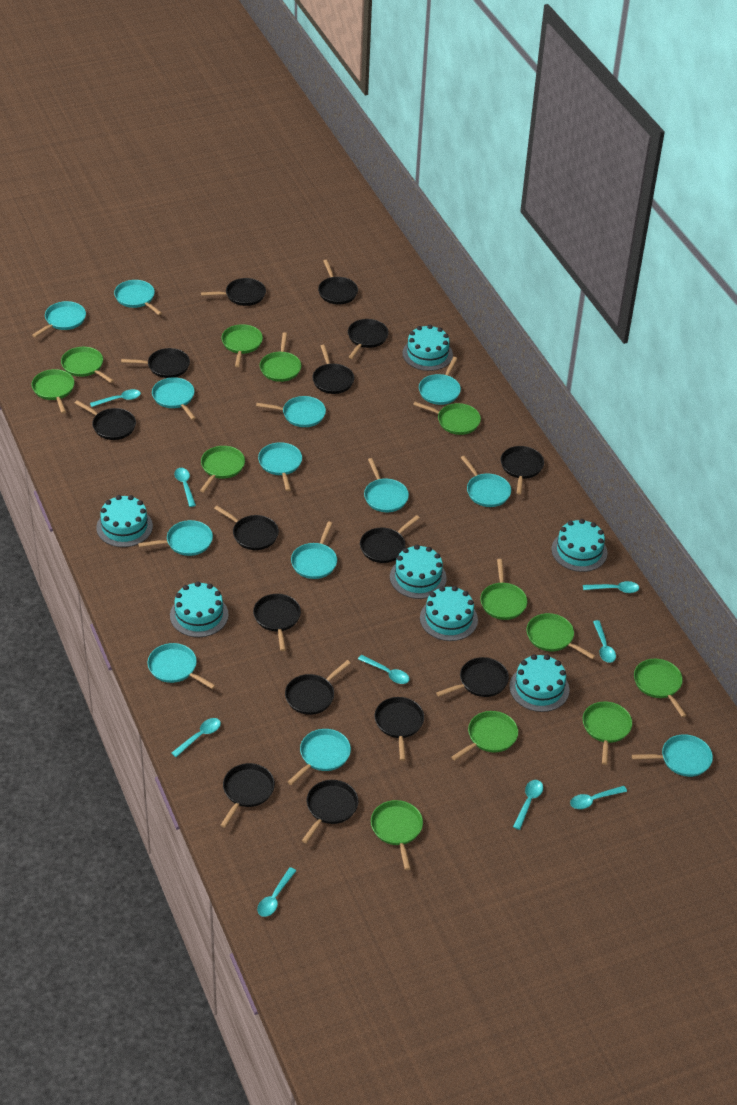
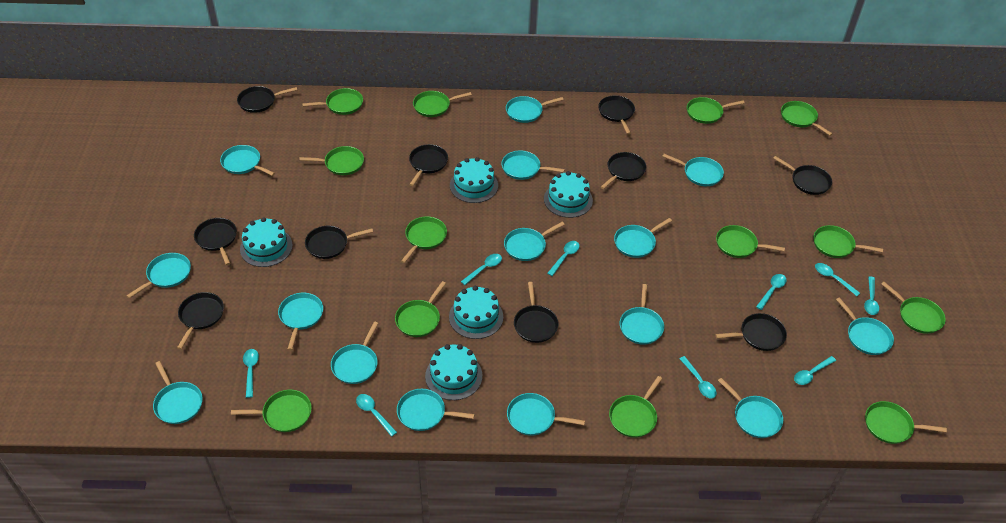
black pan: [75,400,136,440] [121,348,190,378] [201,278,266,306] [214,506,279,550] [221,763,275,827] [253,594,301,651] [285,660,351,715] [302,780,359,843] [312,345,354,394] [318,260,358,304] [348,319,389,359] [360,515,420,563] [374,697,424,761] [436,657,509,697] [501,446,544,495] = 15 -> [177,292,224,349] [194,218,237,265] [237,86,297,113] [305,226,373,259] [409,144,448,186] [514,282,559,343] [598,95,635,134] [601,152,646,189] [716,313,787,351] [773,156,832,195] = 10
green pan: [32,369,74,414] [61,347,114,383] [200,446,245,492] [221,324,263,367] [260,332,301,382] [371,800,423,870] [413,402,481,435] [451,711,518,760] [480,559,527,620] [526,613,595,659] [583,701,632,765] [634,659,687,717] = 12 -> [231,390,312,432] [299,146,364,175] [302,88,363,115] [395,281,446,337] [401,216,447,263] [413,91,472,117] [609,376,662,438] [687,97,745,124] [716,225,785,258] [781,101,833,136] [814,225,883,258] [865,401,947,444] [881,282,946,334] = 13
turquoise cake: [96,495,153,547] [170,581,229,637] [390,545,447,599] [402,325,453,371] [420,586,478,641] [509,654,569,712] [551,519,608,572] = 7 -> [240,217,293,267] [425,344,482,400] [449,286,503,339] [450,157,498,203] [544,171,593,218] = 5
turquoise pan: [32,301,86,337] [114,280,162,315] [138,520,213,556] [147,643,216,689] [152,377,196,420] [256,396,326,427] [258,442,302,491] [288,729,351,785] [291,522,337,579] [364,458,409,512] [419,357,461,405] [460,456,511,507] [632,734,713,777] = 13 -> [126,253,191,299] [153,361,203,424] [220,145,275,176] [278,293,323,350] [331,321,379,384] [397,389,475,431] [501,150,564,180] [504,222,565,261] [506,96,564,123] [507,393,585,436] [614,218,672,258] [620,284,664,345] [662,154,724,186] [718,378,783,438] [836,297,894,355] = 15

